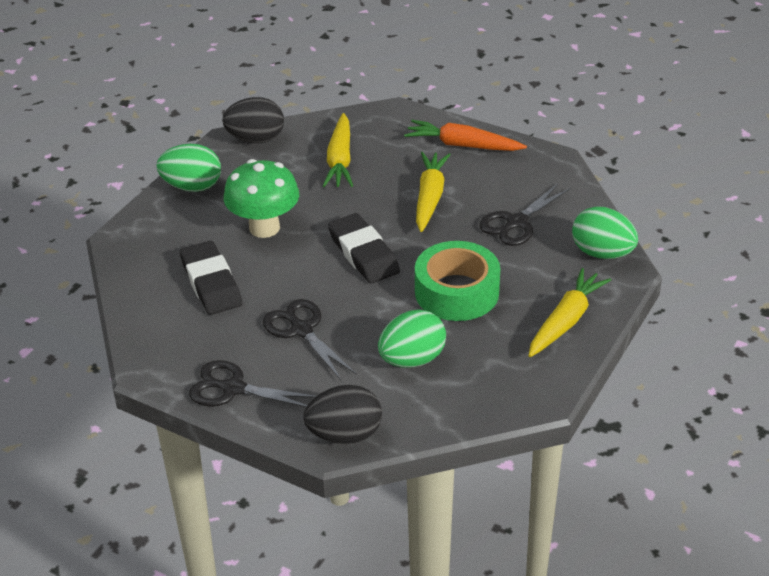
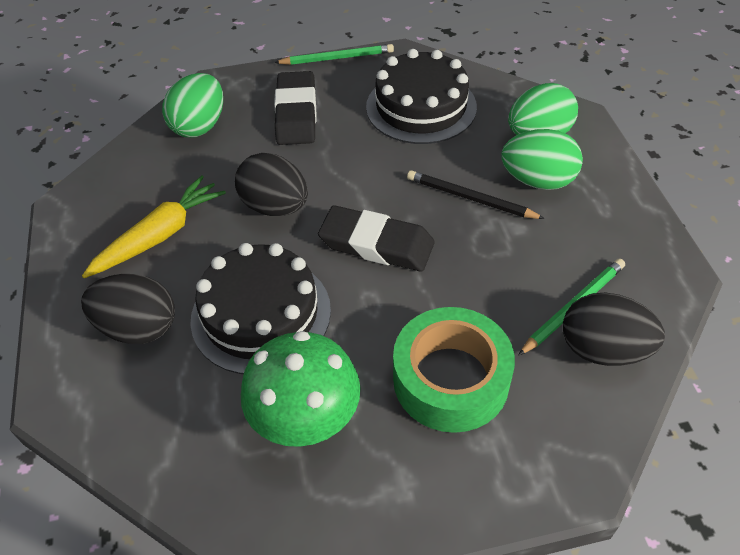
black cake: none = 0 -> [190,243,331,374] [366,49,477,144] = 2
black egg: [222,97,284,143] [304,385,382,444] = 2 -> [81,274,175,344] [235,153,308,216] [563,293,665,366] = 3
black pencil: none = 0 -> [407,170,545,219] = 1
black scissors: [189,360,316,407] [263,299,357,380] [479,183,571,246] = 3 -> none = 0
green pencil: none = 0 -> [274,44,394,65] [518,259,625,356] = 2
orange carrot: [404,120,527,151] = 1 -> none = 0
yellow carrot: [323,113,353,187] [416,152,451,232] [528,268,611,357] = 3 -> [82,175,226,278] = 1

